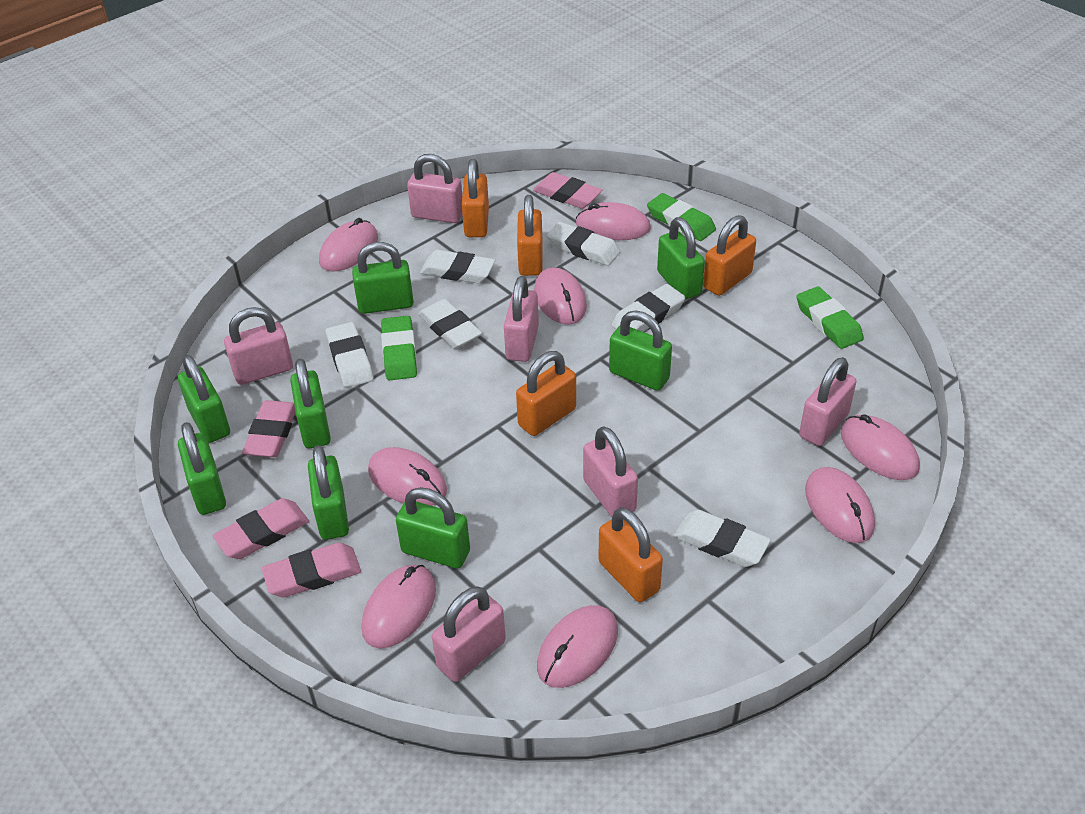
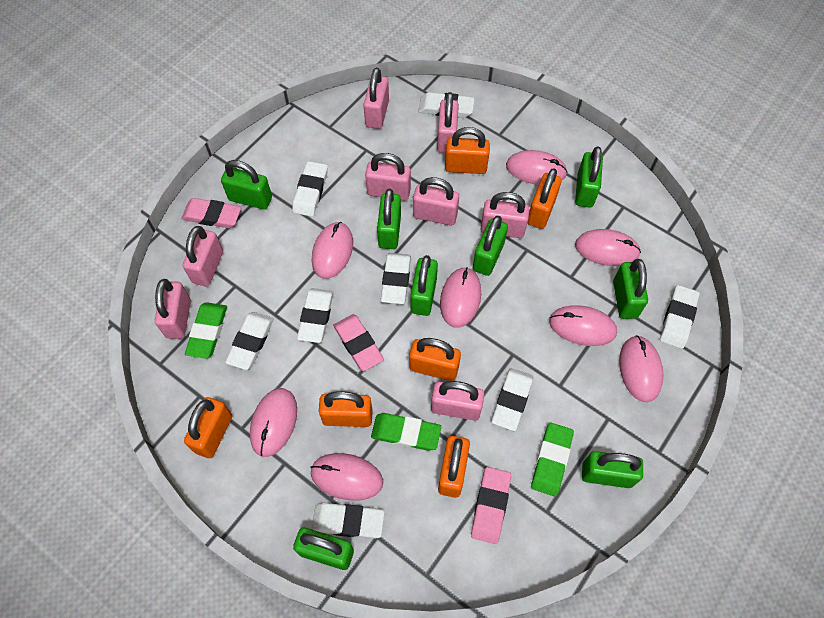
orange padlock: [462,159,489,237] [516,351,576,436] [517,195,543,276] [598,507,663,602] [703,215,756,296] = 5 -> [184,397,232,458] [319,391,373,427] [409,338,461,381] [438,436,470,498] [445,127,490,174] [528,168,562,229] = 6
pink eraser: [213,498,309,559] [242,400,296,457] [262,543,361,598] [533,172,602,209] = 4 -> [181,198,241,228] [333,314,384,371] [471,467,511,544] = 3
pink padlock: [224,307,293,385] [407,154,462,223] [432,587,506,682] [504,276,539,362] [583,426,638,517] [799,357,856,446] = 6 -> [155,279,191,339] [183,226,223,286] [363,68,389,129] [365,153,411,201] [413,177,459,226] [431,381,484,421] [437,92,459,153] [481,192,530,238] = 8
white eraser: [326,322,374,388] [418,299,482,349] [420,250,495,283] [547,222,621,266] [612,284,686,332] [674,510,771,567] = 6 -> [225,312,274,370] [292,161,328,217] [297,288,334,343] [312,503,385,539] [381,253,411,304] [418,92,475,118] [491,368,533,431] [660,285,700,349] = 8

